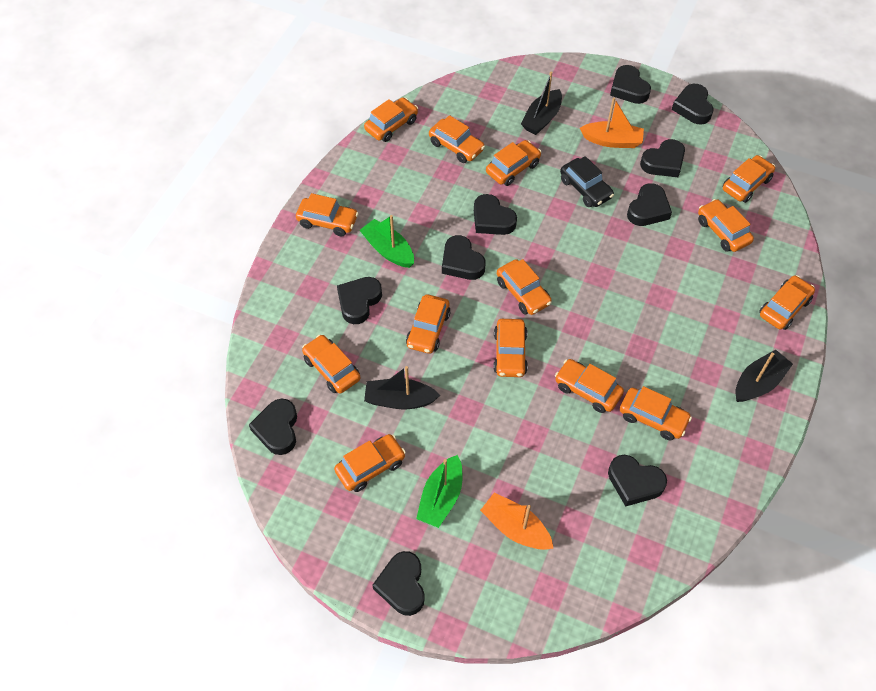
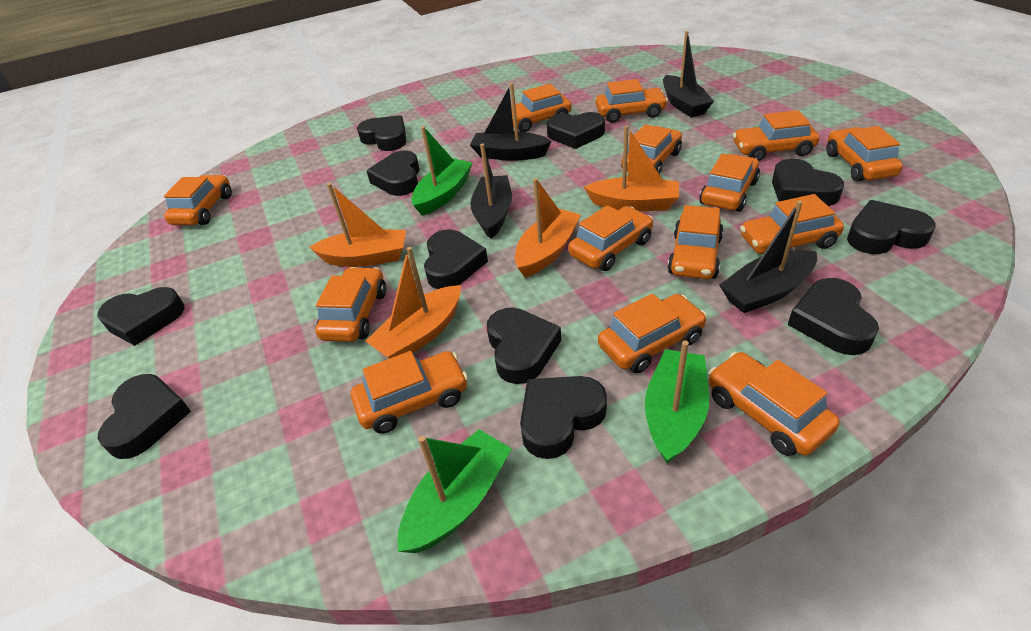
black boat: [364,366,440,409] [521,71,562,135] [735,350,793,402] = 3 -> [470,83,552,161] [470,144,512,239] [663,31,714,117] [719,200,817,313] = 4
black car: [560,156,614,207] = 1 -> none = 0
black heart: [249,399,297,455] [337,277,382,324] [372,551,425,616] [442,235,485,280] [474,194,517,235] [608,455,667,507] [610,65,651,104] [627,183,672,226] [640,139,685,177] [672,84,713,125] = 10 -> [97,287,185,346] [97,374,191,459] [357,115,407,151] [367,150,420,196] [424,229,488,289] [487,307,561,384] [520,376,607,459] [546,112,605,149] [772,159,844,206] [788,278,879,355] [847,200,936,254] = 11
green boat: [359,215,414,268] [416,455,462,528] = 2 -> [398,429,512,553] [411,126,473,216] [645,341,709,463] = 3
orange boat: [480,492,554,550] [580,98,644,148] = 2 -> [309,183,406,267] [365,247,461,359] [515,178,581,278] [584,125,679,211] = 4

